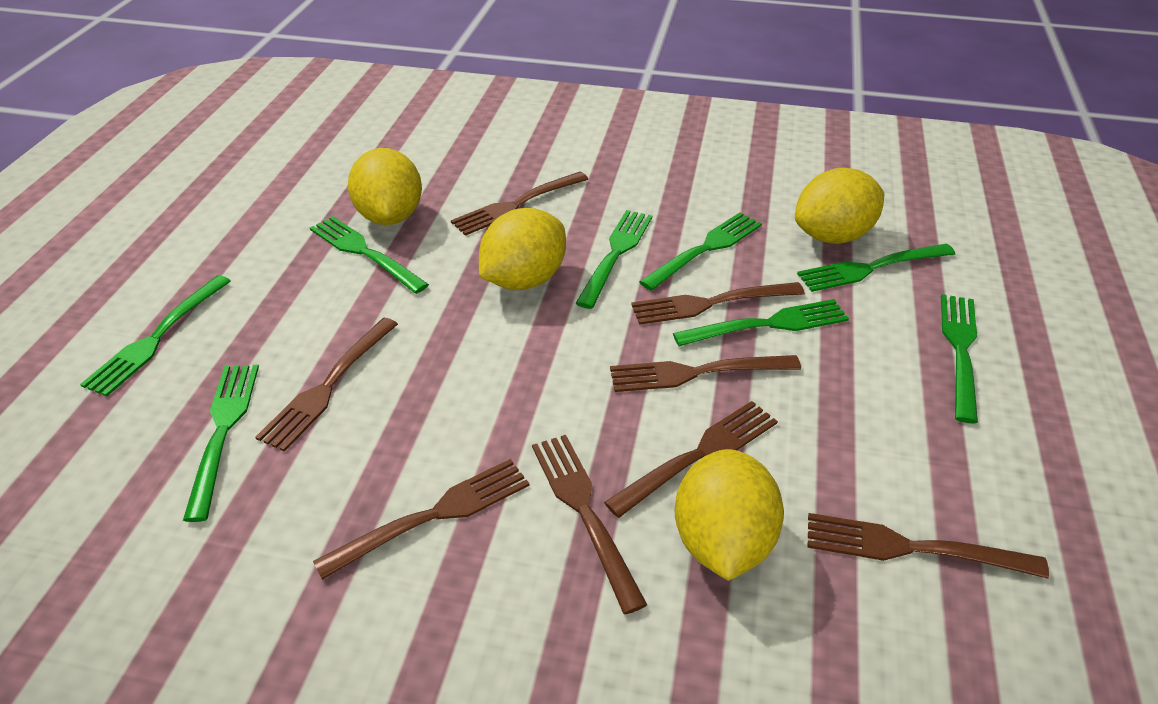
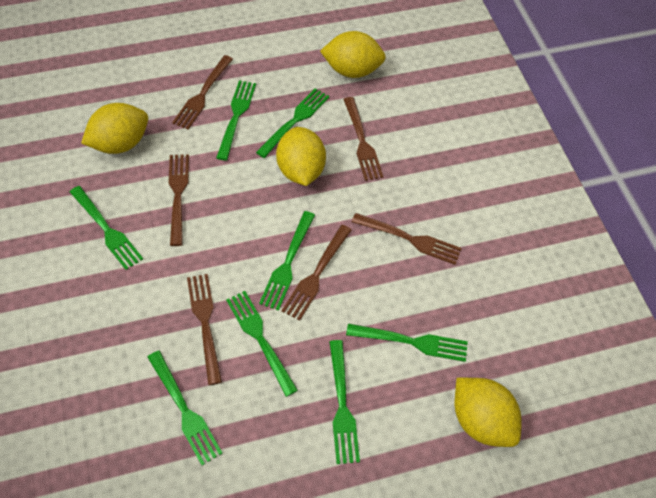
brown fork: [256,317,398,452] [313,459,530,580] [451,172,588,236] [532,435,647,614] [604,401,778,518] [610,355,801,392] [631,282,805,325] [807,513,1049,579] = 8 -> [169,154,189,246] [172,55,233,130] [187,274,222,385] [281,225,352,321] [343,97,383,181] [352,213,462,265] = 6

